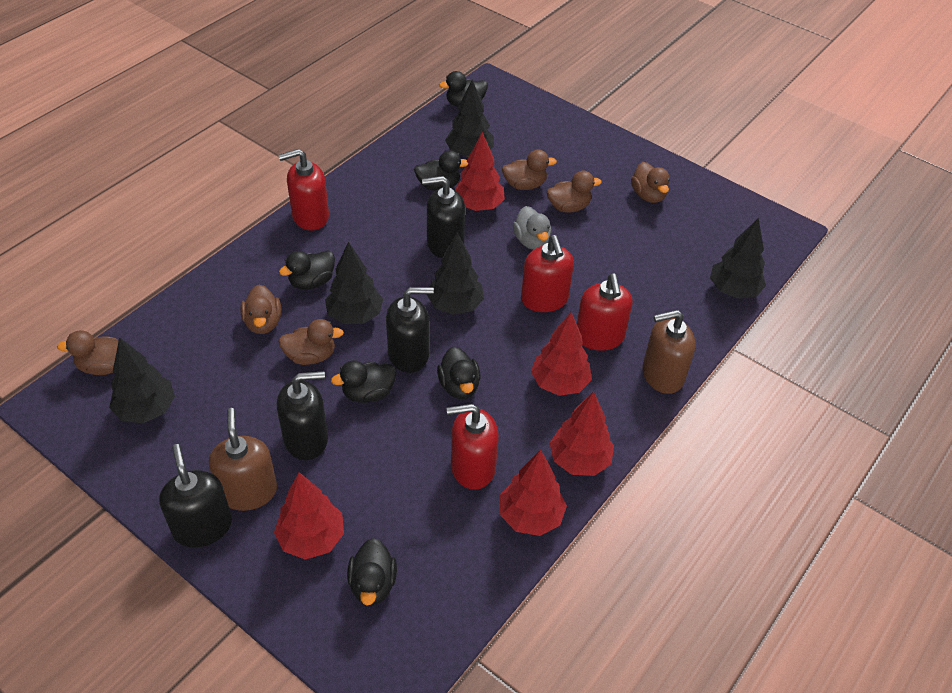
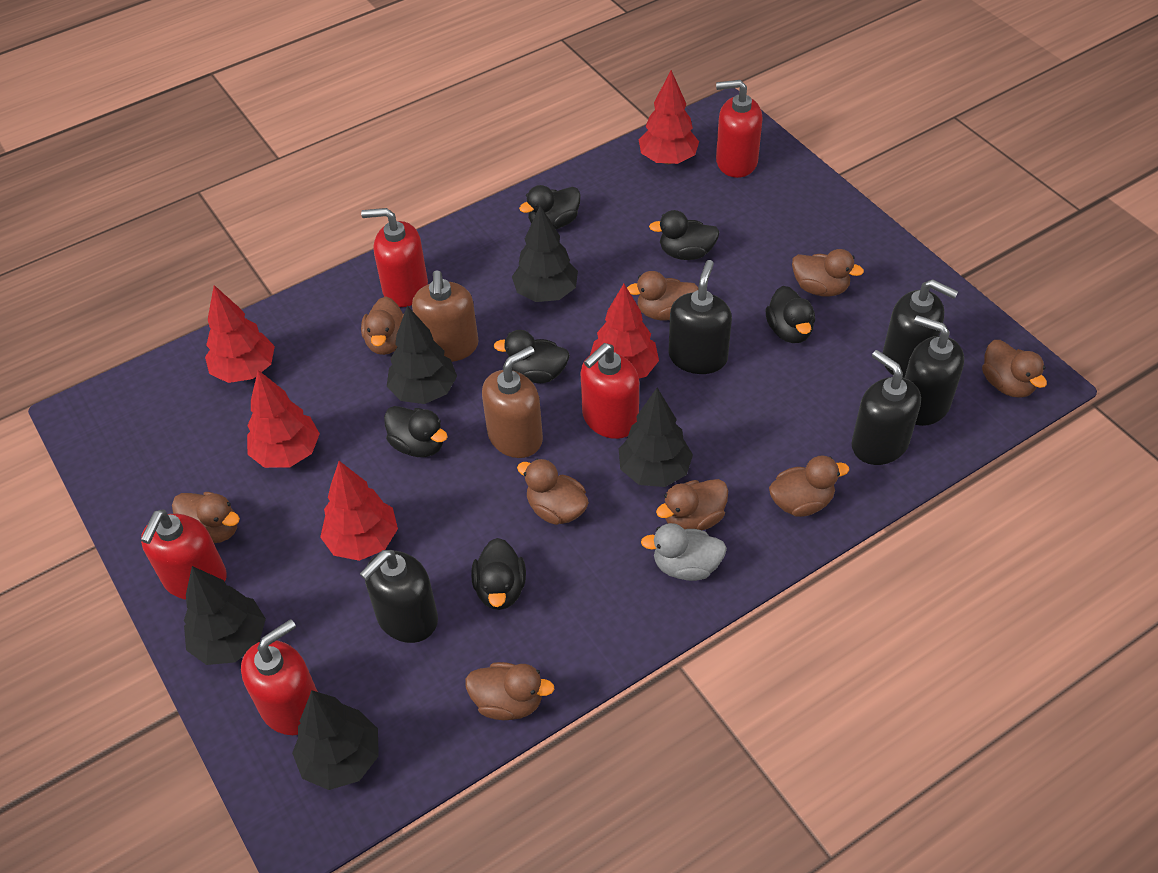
black soap dispenser: [159,444,232,548] [277,371,328,460] [386,287,434,373] [422,176,465,258] = 4 -> [360,550,438,643] [669,260,732,374] [851,350,921,465] [883,279,958,378] [905,315,964,426] = 5
brown duck: [57,330,118,375] [240,284,281,334] [278,319,344,365] [502,149,557,190] [547,171,602,213] [631,162,670,203] = 6 -> [172,492,240,543] [361,296,404,355] [465,662,555,720] [517,459,589,525] [627,271,699,321] [656,479,728,530] [769,455,849,517] [792,249,864,297] [982,340,1047,398] = 9
red soap dispenser: [278,149,329,231] [447,404,499,490] [521,235,574,312] [577,273,633,351] = 4 -> [141,509,227,600] [241,619,318,735] [361,208,428,307] [581,343,639,439] [716,80,763,178] = 5

